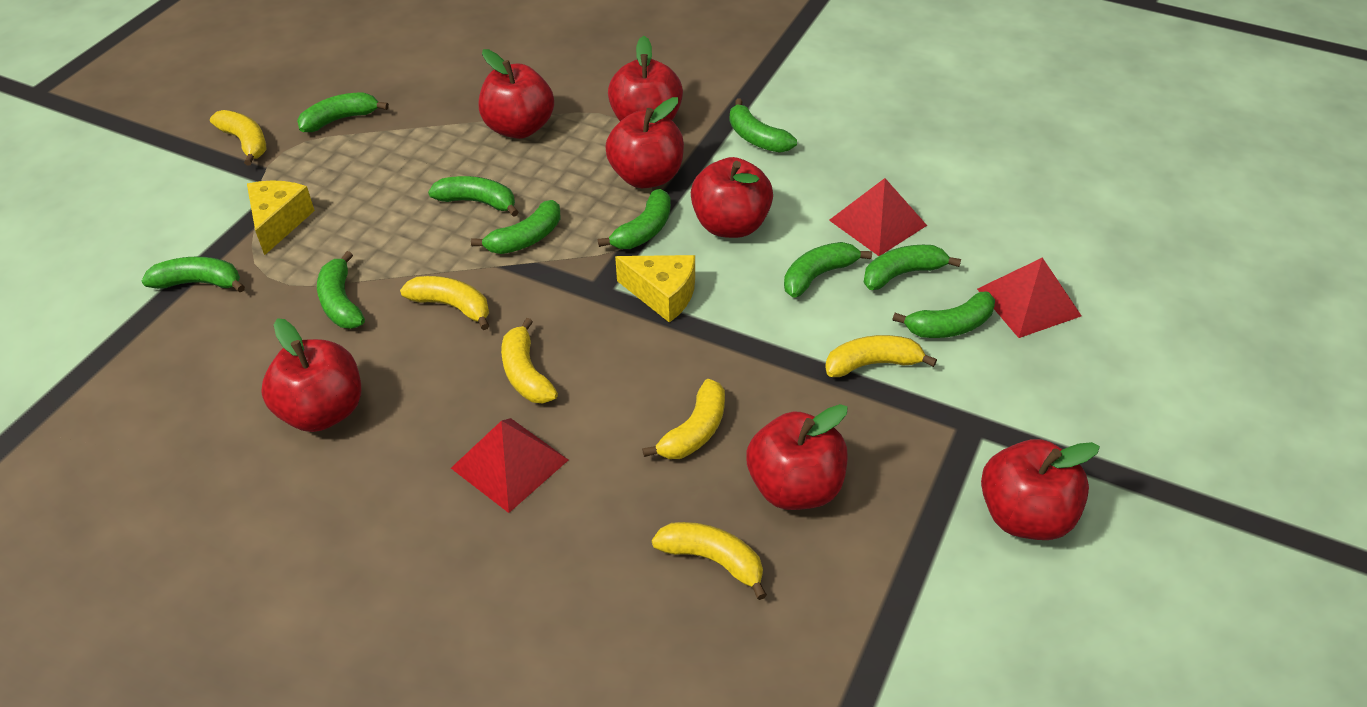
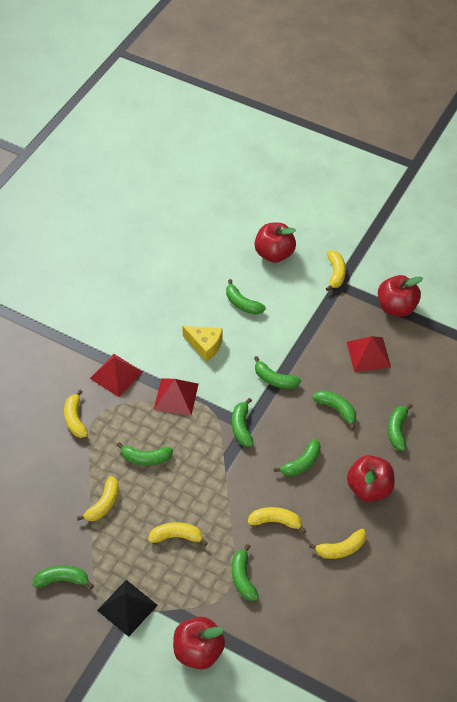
black pyramid: none = 0 -> [97,580,158,637] = 1
green banana: [142,256,245,293] [297,92,389,132] [317,251,365,329] [428,176,518,217] [471,200,561,254] [598,189,671,249] [730,99,797,153] [784,242,872,298] [863,245,961,290] [892,292,995,338] = 10 -> [33,565,94,589] [117,442,173,465] [226,279,266,315] [232,398,254,447] [232,544,259,601] [254,356,301,389] [274,438,321,476] [312,390,356,430] [388,403,413,451] = 9
red apple: [261,318,361,432] [479,49,554,139] [605,97,684,188] [608,36,683,121] [691,157,773,238] [746,404,848,510] [981,439,1100,540] = 7 -> [173,617,225,669] [254,223,296,263] [347,455,395,502] [378,275,423,317] = 4
yellow cheese: [247,180,315,255] [615,255,695,323] = 2 -> [182,326,223,362] = 1

